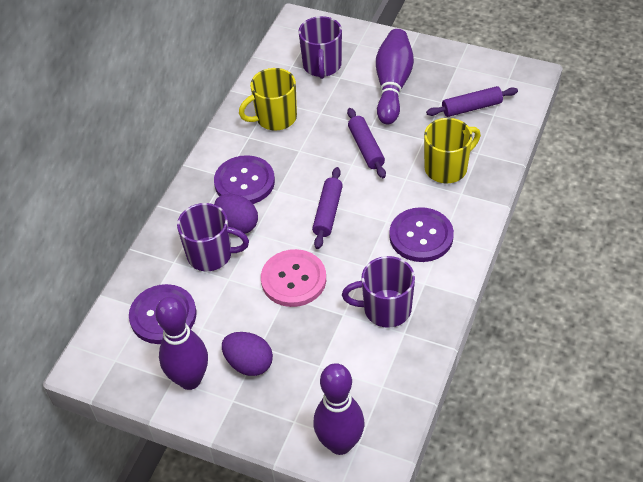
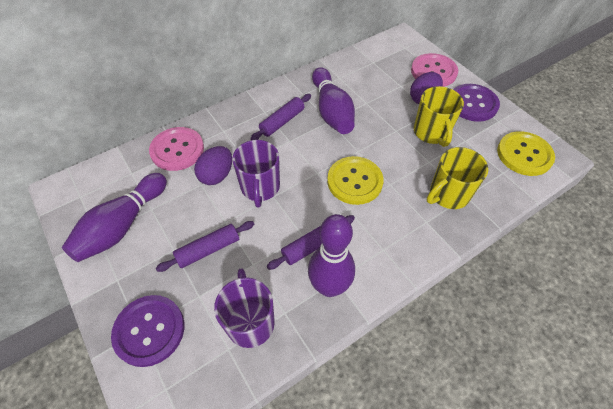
pink button: [261,249,326,307] = 1 -> [149,127,204,171] [411,53,458,87] = 2
purple button: [129,284,197,344] [214,155,275,204] [389,207,454,262] = 3 -> [111,295,184,367] [453,84,500,122] = 2
purple mug: [177,203,249,271] [298,16,342,79] [342,256,415,328] = 3 -> [214,268,275,348] [232,140,280,207] = 2
yellow button: none = 0 -> [327,156,384,205] [497,131,555,176] = 2

